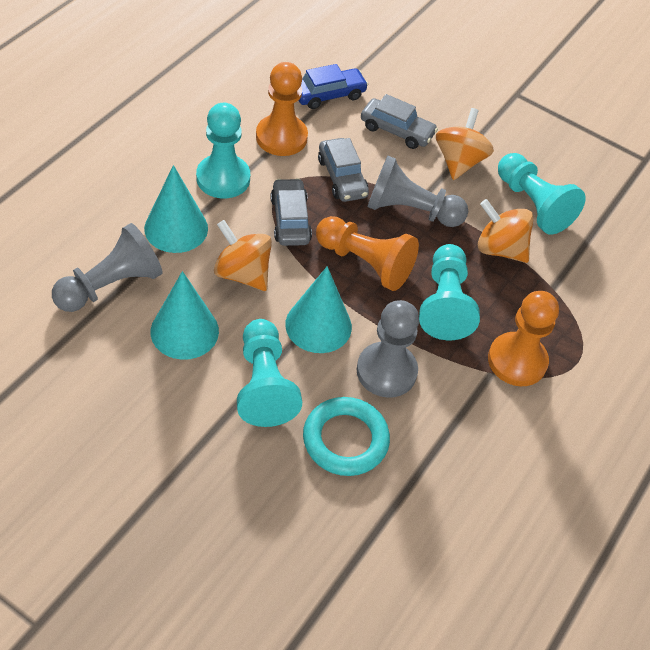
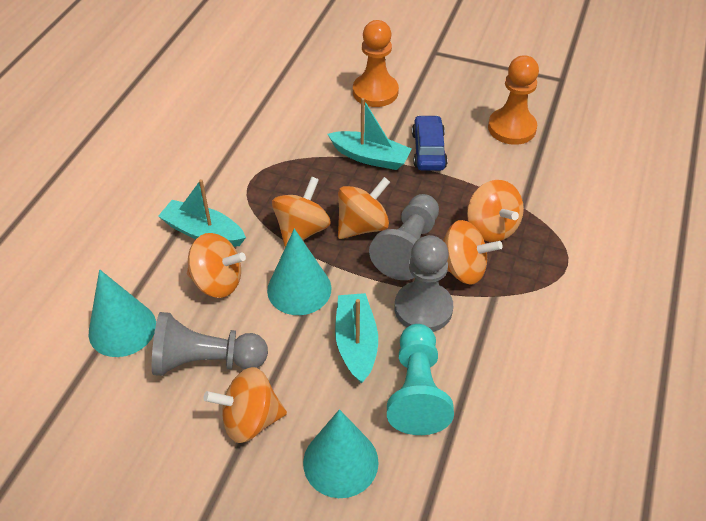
grey car: [271,178,312,246] [318,138,369,202] [361,94,438,149] = 3 -> none = 0
orange pawn: [256,62,308,156] [316,216,419,291] [488,291,559,386] = 3 -> [353,20,399,107] [488,55,539,145] = 2
orange spinning top: [214,220,272,291] [436,108,494,180] [478,199,533,263] = 3 -> [187,233,246,298] [204,367,287,443] [272,177,331,247] [338,177,390,239] [443,220,503,285] [467,180,524,242] = 6
turquoise boat: none = 0 -> [158,179,246,247] [328,98,412,170] [335,293,378,383] = 3
turquoise pawn: [196,103,250,198] [237,319,302,427] [419,244,480,340] [498,153,586,235] = 4 -> [387,324,454,435] = 1
turquoise ring: [303,397,390,476] = 1 -> none = 0

